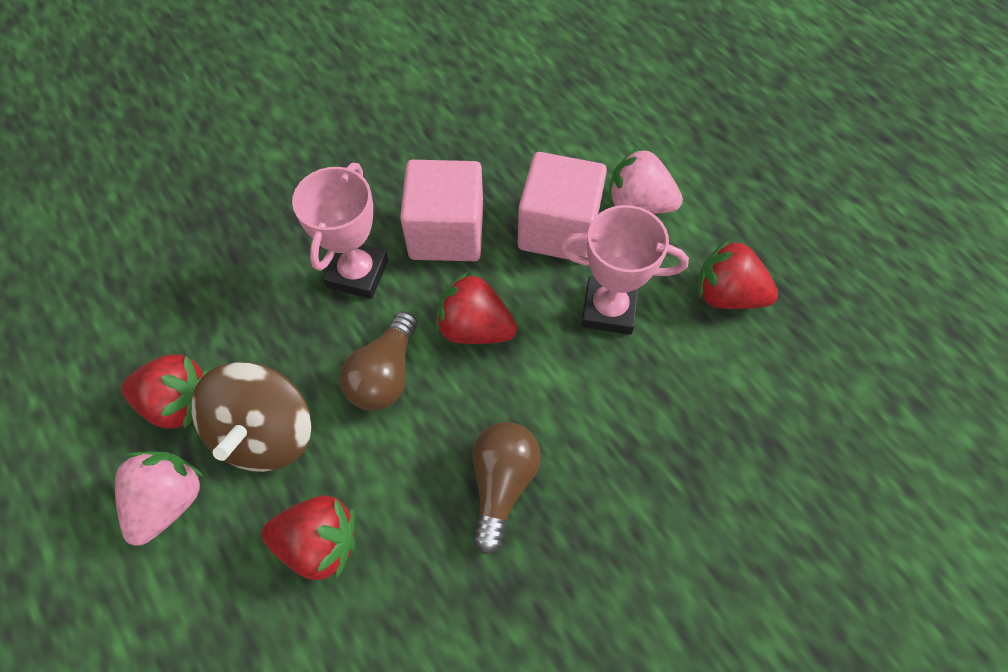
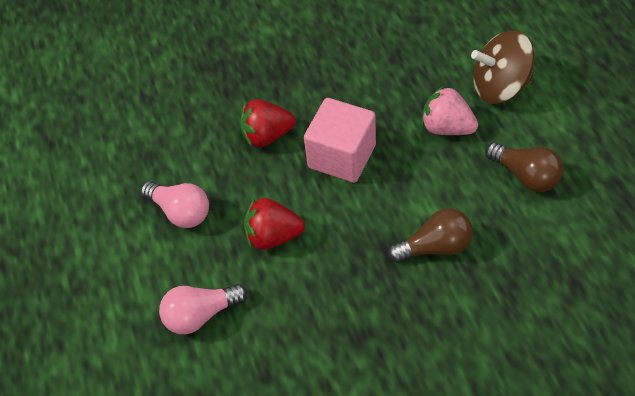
pink cube: [400,160,483,261] [518,152,607,260] = 2 -> [304,98,376,183] = 1
pink light bulb: none = 0 -> [141,181,209,228] [159,284,247,334] = 2
pink strawberry: [115,451,204,546] [609,147,683,214] = 2 -> [421,85,478,135] = 1
pink trophy: [292,163,388,299] [559,205,689,335] = 2 -> none = 0
red strawberry: [121,355,208,429] [261,495,355,580] [436,272,517,344] [698,239,778,309] = 4 -> [240,99,296,147] [244,198,305,250] = 2

